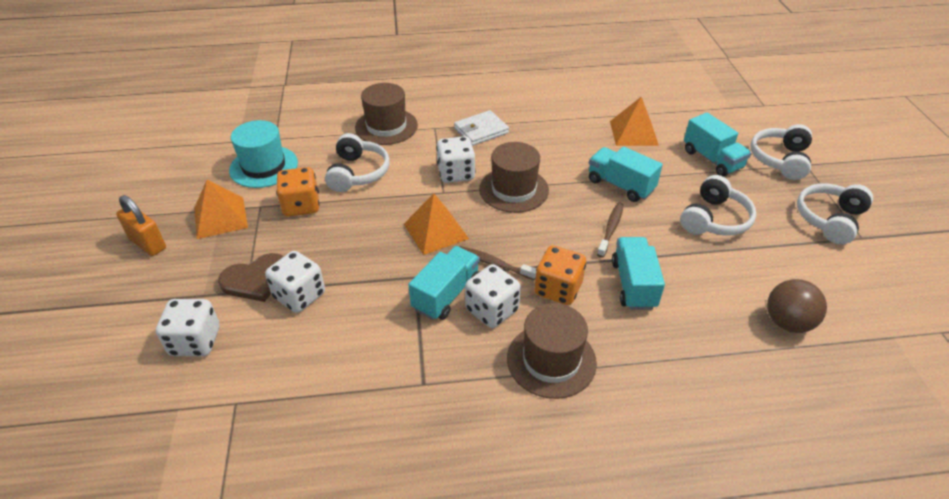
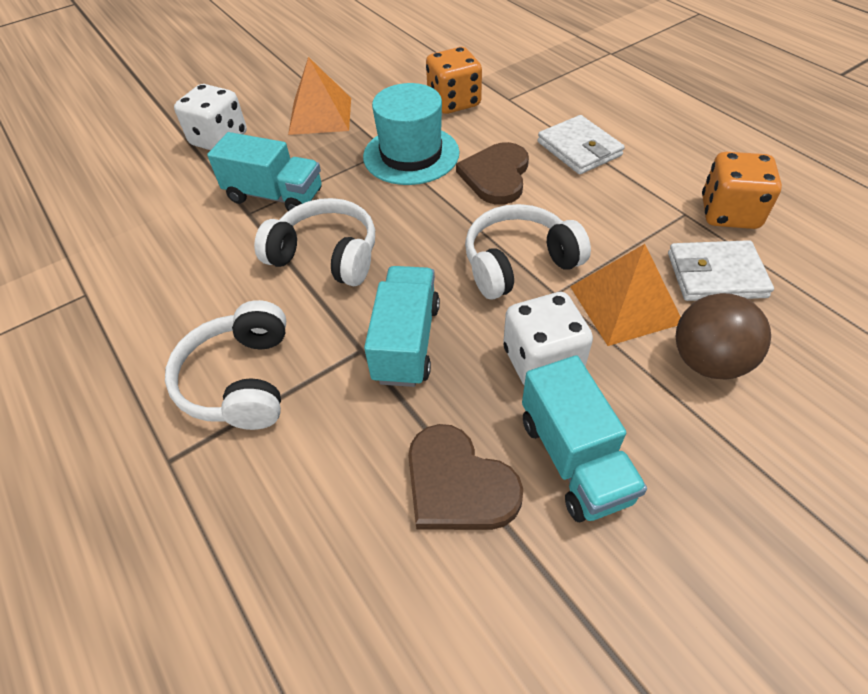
brown hat: [355,83,418,145] [479,142,549,213] [507,303,597,399] = 3 -> none = 0
brown heart: [218,253,284,302] = 1 -> [408,424,523,530] [456,142,529,205] = 2
brown toothbrush: [460,246,536,280] [597,202,624,258] = 2 -> none = 0
orange padlock: [116,195,166,256] = 1 -> none = 0
orange pyramid: [194,180,248,239] [404,193,469,255] [610,97,659,146] = 3 -> [288,57,351,135] [570,244,681,346] = 2
turquoise truck: [408,246,480,320] [589,147,663,202] [612,237,665,310] [684,113,751,177] = 4 -> [207,132,322,211] [364,266,440,387] [522,355,647,522] = 3
white dice: [156,299,220,356] [265,251,325,313] [436,136,476,183] [465,264,521,328] = 4 -> [174,84,247,150] [503,292,593,385] = 2
white headphones: [325,133,390,192] [680,175,756,236] [750,124,812,180] [797,183,873,245] = 4 -> [165,300,286,430] [254,198,375,286] [465,204,591,300] = 3
white wallet: [454,110,509,146] = 1 -> [538,115,625,174] [668,240,774,301] = 2

